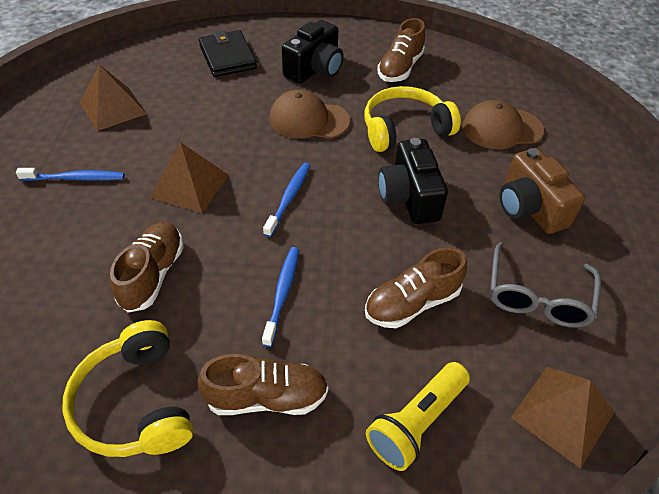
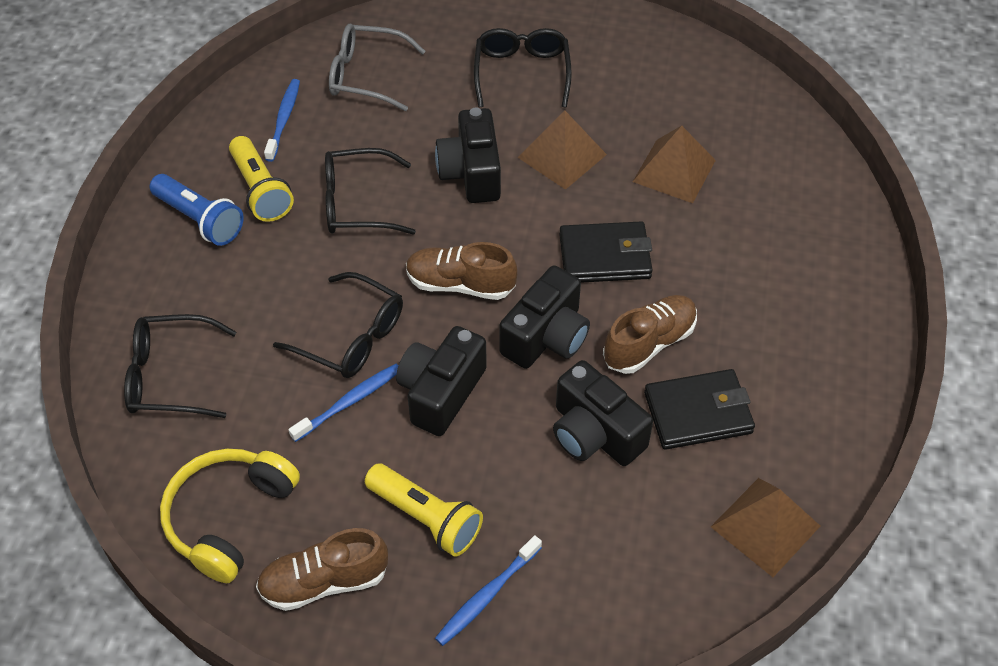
black camera: [282,20,344,84] [378,138,448,224] = 2 -> [396,326,487,436] [435,107,501,203] [499,265,590,369] [553,360,653,466] = 4
black glasses: none = 0 -> [124,314,236,418] [273,272,403,378] [325,148,416,234] [474,28,572,108] = 4
black wallet: [199,30,257,77] = 1 -> [559,221,652,283] [644,369,755,450] = 2
blue flashlight: none = 0 -> [150,174,244,246] = 1
brown camera: [500,148,585,234] = 1 -> none = 0
brown cap: [269,90,350,139] [462,100,544,150] = 2 -> none = 0
brown shoe: [110,222,184,313] [197,354,328,415] [365,247,467,328] [377,18,425,82] = 4 -> [256,528,388,611] [406,242,517,300] [603,295,697,374] = 3
yellow flashlight: [366,362,470,471] = 1 -> [229,136,294,222] [365,464,483,557] = 2
yellow headphones: [62,320,193,457] [365,86,461,152] = 2 -> [160,449,300,583] = 1

